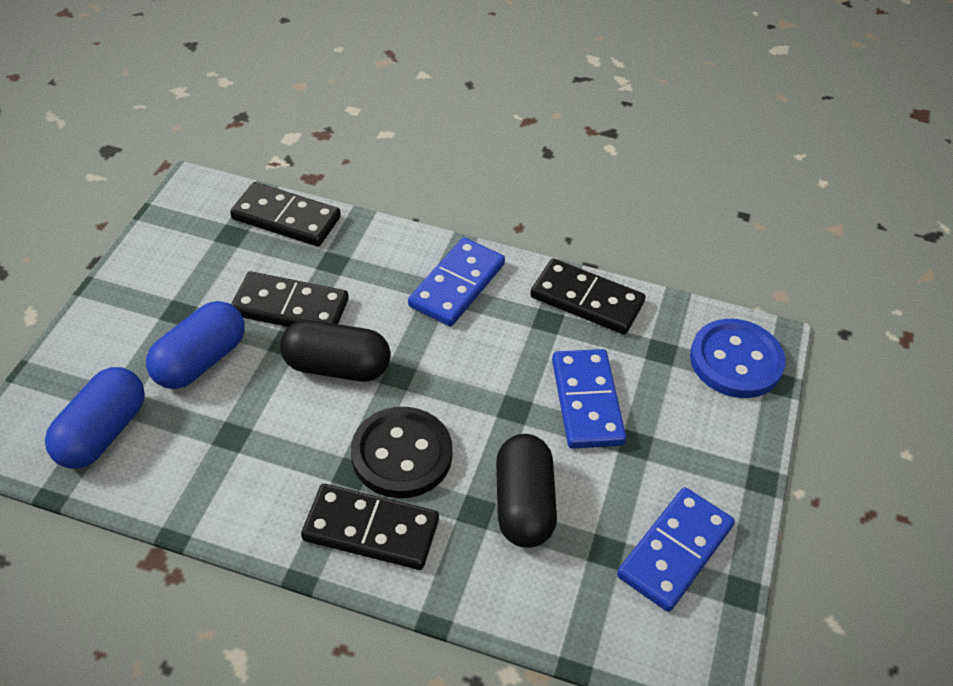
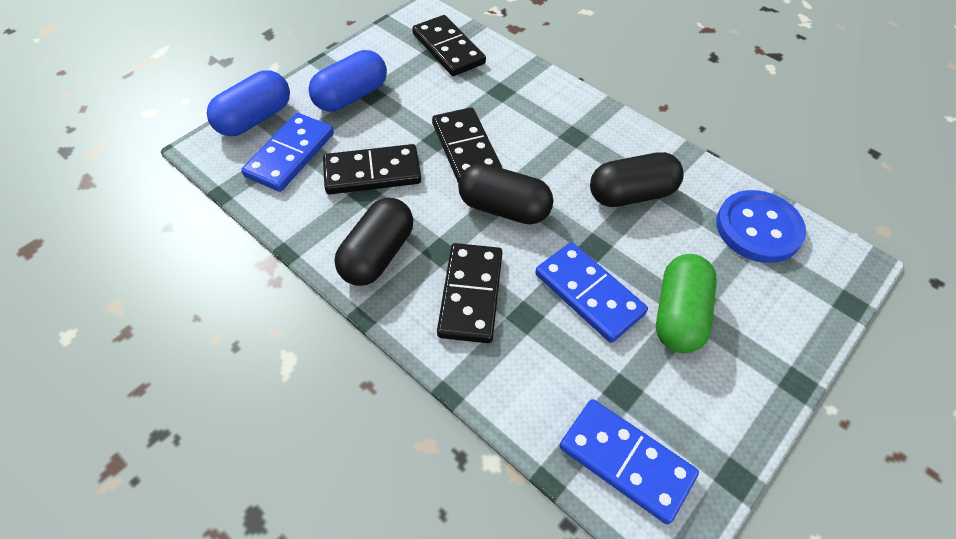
black button: [351,407,453,498] = 1 -> none = 0
black capsule: [280,320,391,381] [496,434,557,548] = 2 -> [335,198,413,286] [458,163,553,224] [590,152,684,207] = 3
green capsule: none = 0 -> [656,254,717,353] = 1

